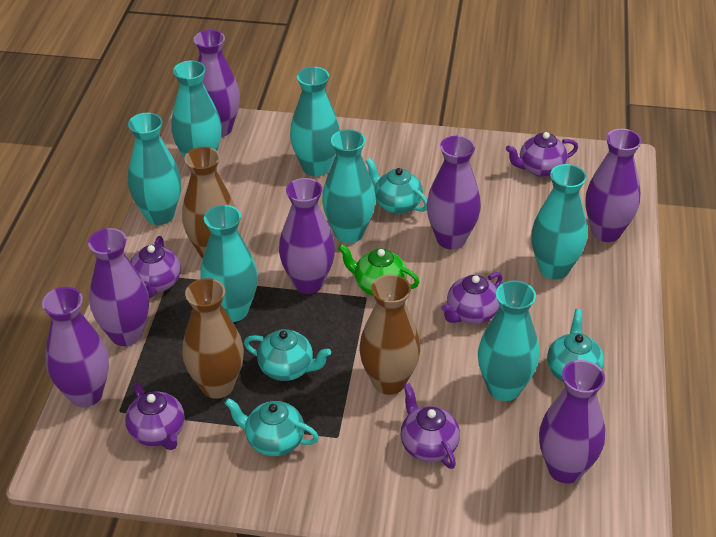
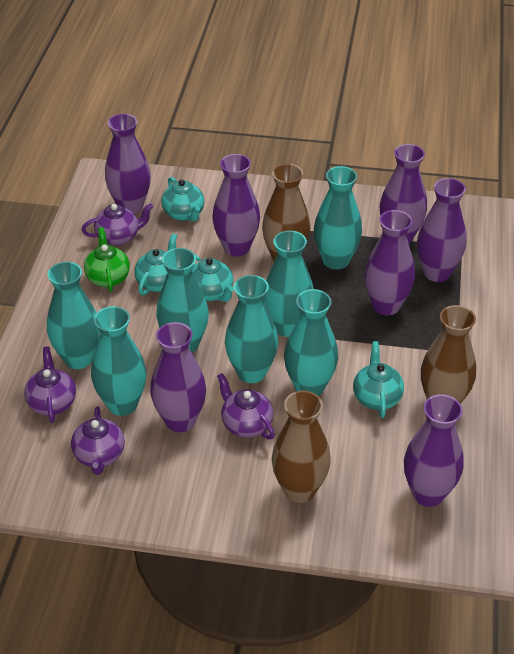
purple teapot: [125,383,185,450] [130,236,181,298] [401,383,460,469] [441,272,502,324] [506,132,578,177] = 5 -> [24,347,76,423] [71,406,125,475] [82,203,153,246] [217,373,275,439] = 4

